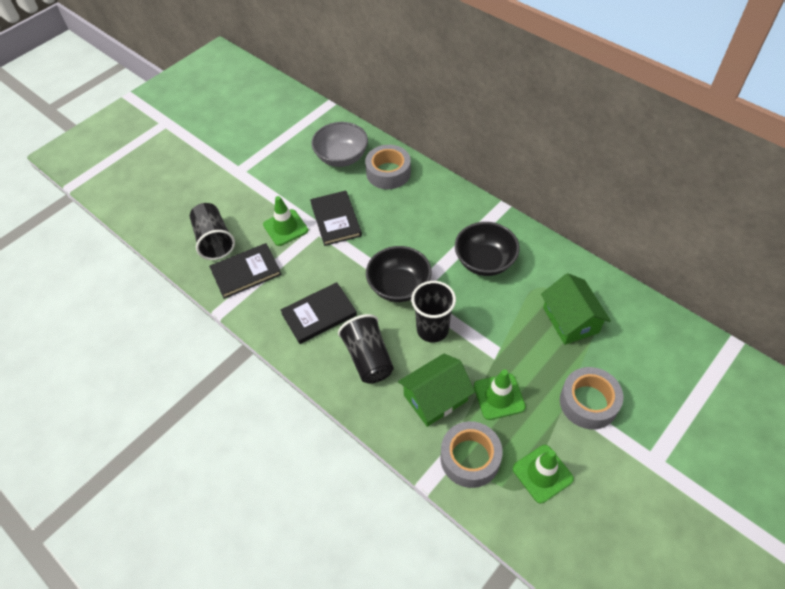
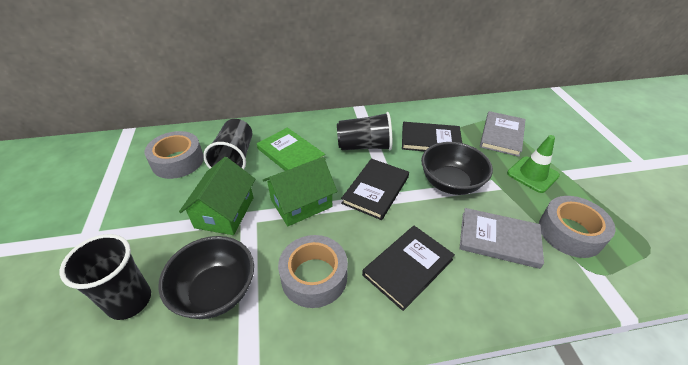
green book: none = 0 -> [257,128,325,171] = 1
green traffic cone: [263,196,308,246] [474,369,526,420] [513,445,574,504] = 3 -> [507,135,560,193] = 1
grey book: none = 0 -> [459,208,544,269] [480,111,526,157] = 2
grey bowl: [312,122,368,167] = 1 -> none = 0

